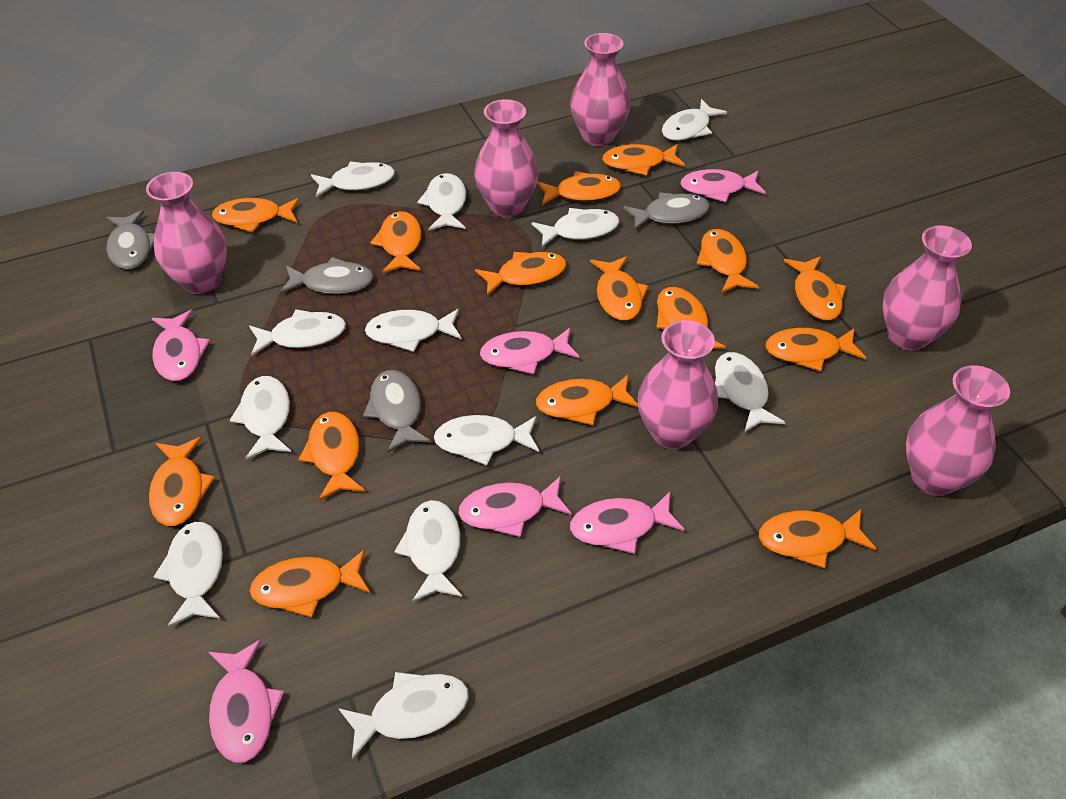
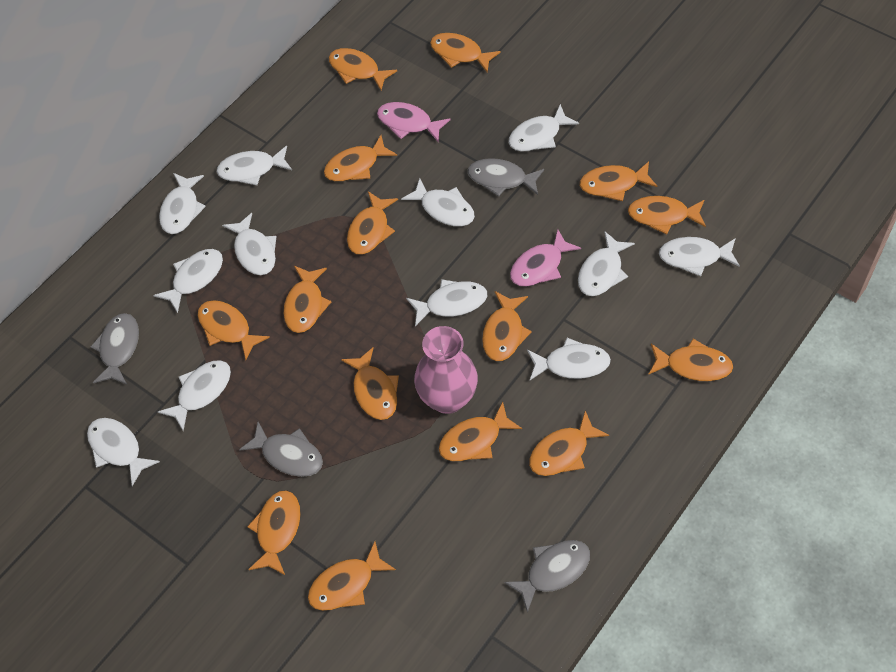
pink fish: [152,310,210,381] [208,639,284,763] [458,476,572,537] [480,328,579,374] [570,492,685,554] [680,169,766,202] = 6 -> [377,102,451,142] [510,229,581,287] = 2
pink vase: [146,172,227,294] [474,99,539,217] [570,33,630,146] [638,320,718,449] [882,225,972,351] [906,365,1010,496] = 6 -> [414,326,478,414] = 1

